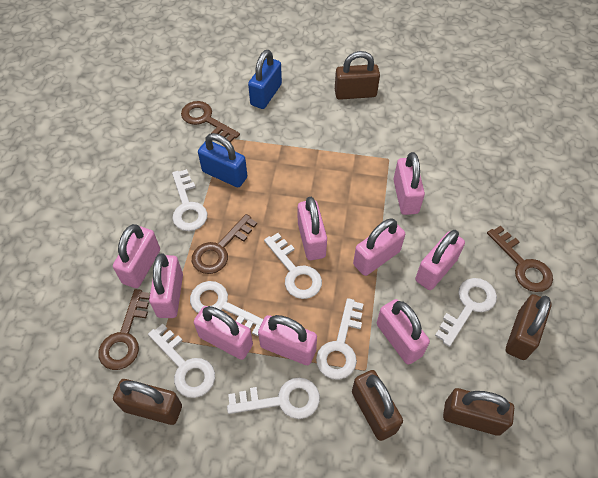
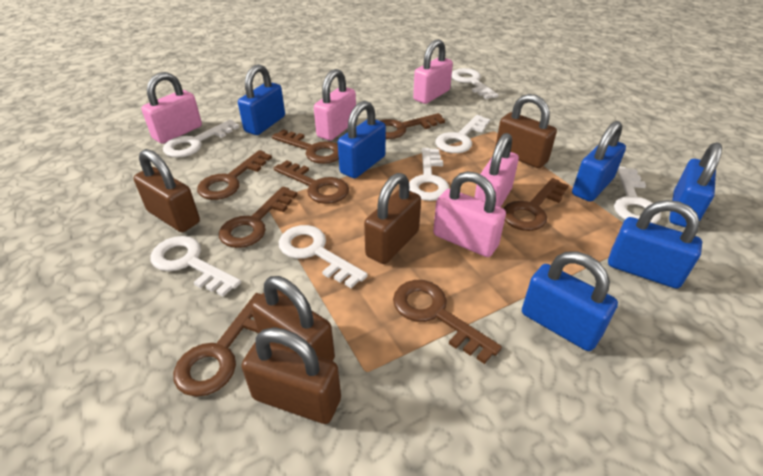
blue padlock: [198,133,247,187] [248,50,282,109] = 2 -> [238,64,285,135] [338,101,386,178] [522,251,618,351] [572,121,626,202] [608,200,702,289] [669,142,722,228] = 6
brown key: [98,289,150,370] [181,101,240,143] [192,214,257,274] [487,226,553,292] = 4 -> [173,293,261,397] [197,150,272,200] [219,186,297,248] [272,129,339,164] [273,160,349,204] [380,113,445,139] [393,280,502,364] [503,178,569,231] = 8
pink padlock: [113,224,160,288] [149,253,183,318] [194,306,253,360] [258,315,317,365] [298,197,327,260] [353,219,405,276] [377,299,430,365] [393,152,425,215] [415,230,465,290] = 9 -> [141,72,202,144] [314,69,356,141] [413,39,453,104] [433,171,506,257] [474,133,519,207] = 5

